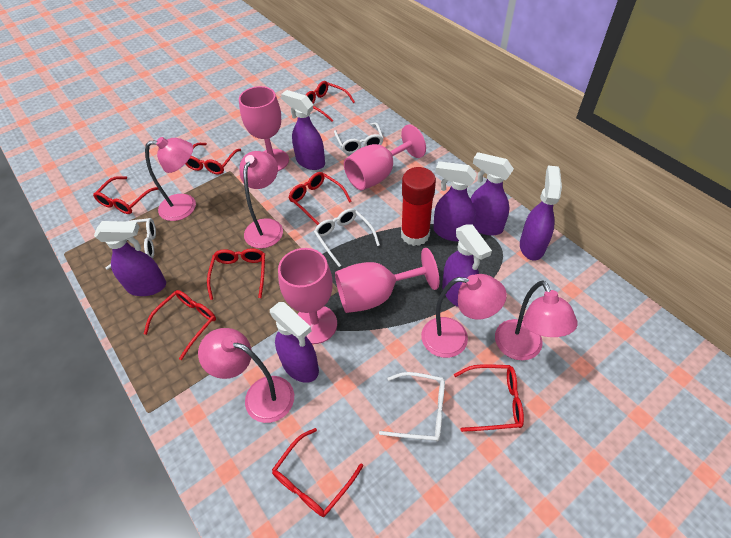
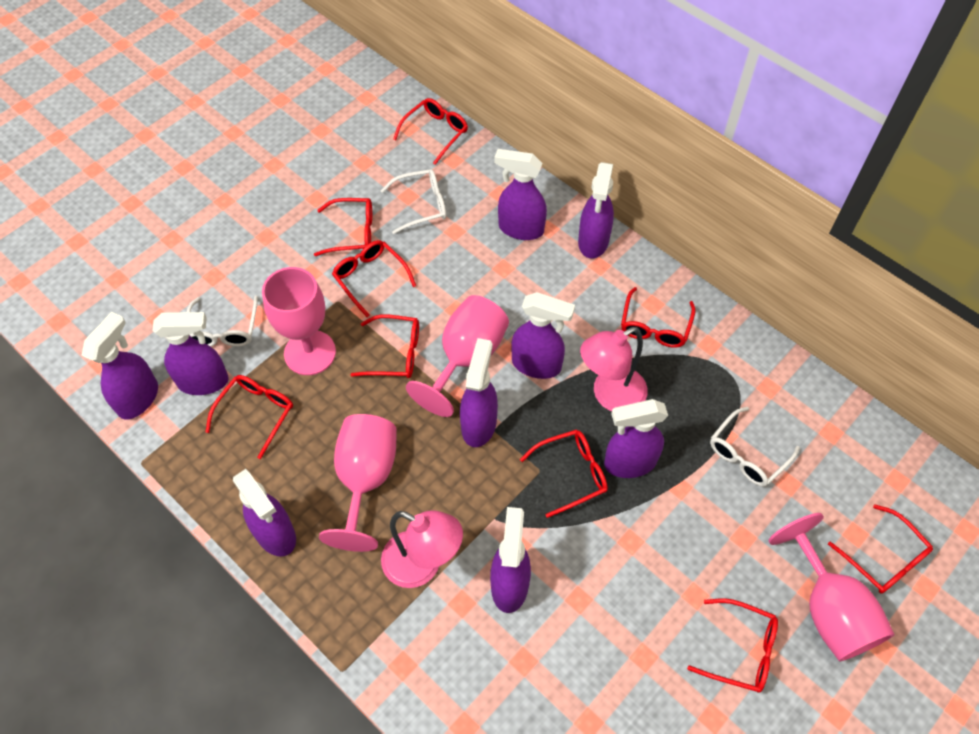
pink lamp: [145,137,196,221] [198,328,294,423] [239,151,283,248] [421,274,507,358] [495,281,578,360] = 5 -> [381,510,463,588] [580,327,648,411] = 2
purple spray bottle: [94,221,166,296] [270,302,319,383] [281,90,325,170] [433,161,477,241] [442,224,492,307] [471,152,514,236] [520,166,562,260] = 7 -> [81,312,158,420] [153,312,229,395] [233,469,296,557] [460,338,498,447] [490,507,531,613] [494,149,547,240] [511,292,575,379] [578,162,614,259] [604,399,668,478] = 9
red glasses: [93,176,159,214] [144,290,216,360] [185,143,241,175] [207,248,265,300] [272,428,363,517] [288,172,352,225] [306,81,355,122] [454,364,524,432] = 8 -> [206,375,293,459] [314,198,372,256] [332,240,416,317] [351,314,419,378] [393,98,468,165] [520,430,608,518] [621,287,696,348] [687,598,778,693] [828,504,933,594] = 9
red glue stick: [401,167,436,246] = 1 -> none = 0
white glasses: [105,218,156,270] [314,208,380,267] [334,123,383,154] [379,372,445,441] = 4 -> [187,295,258,347] [381,169,446,234] [710,407,800,487] = 3

